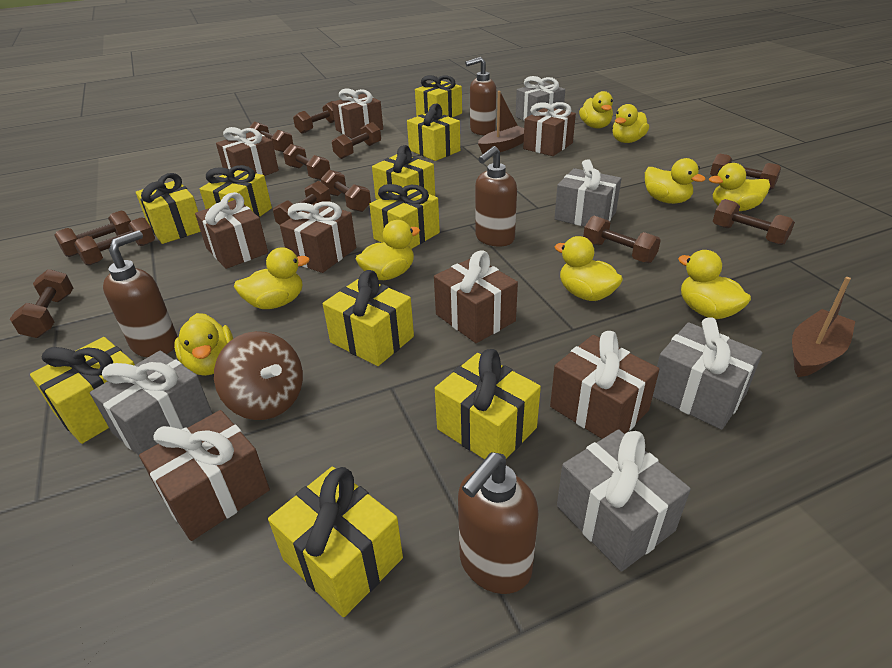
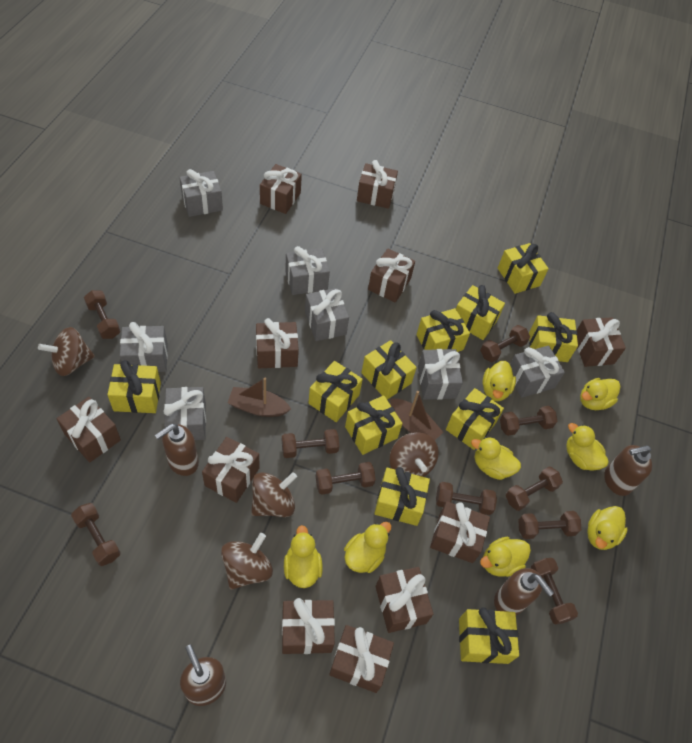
brown dumbbell: [10,269,73,338] [55,210,131,257] [74,217,155,266] [248,122,293,152] [273,181,331,225] [283,144,330,180] [293,101,335,134] [321,170,371,212] [332,122,381,159] [583,216,661,263] [710,154,781,190] [713,199,795,245] = 12 -> [71,503,121,566] [84,290,120,339] [282,429,339,458] [316,462,376,494] [436,482,497,515] [480,325,530,362] [500,406,557,436] [506,466,563,511] [519,511,581,539] [531,558,578,625] = 10
brown gift: [139,410,270,541] [195,192,268,269] [216,127,279,176] [280,201,356,273] [332,88,383,138] [434,250,518,343] [523,102,576,156] [550,331,660,439] = 8 -> [57,397,121,463] [202,437,260,503] [256,318,299,368] [260,164,302,214] [282,598,335,654] [329,625,394,693] [357,160,398,209] [368,248,415,303] [375,567,433,633] [430,501,490,563] [576,317,626,367] = 11
brown spinning top: [214,331,303,420] = 1 -> [38,327,95,376] [221,533,273,590] [251,472,297,517] [390,432,439,477] = 4
grey gift: [90,351,212,455] [515,76,565,121] [554,159,621,227] [557,429,691,572] [653,317,762,430] = 5 -> [120,322,168,372] [163,387,206,440] [179,169,223,217] [285,246,330,295] [305,288,349,341] [418,349,463,400] [510,346,565,397] = 7
yellow duck: [174,313,233,376] [234,247,310,309] [356,220,420,280] [555,236,623,301] [579,91,613,128] [612,104,649,143] [645,158,706,204] [678,250,751,319] [709,163,770,211] = 9 -> [284,525,323,588] [344,522,391,573] [471,437,521,480] [480,537,531,577] [482,361,516,401] [566,423,609,471] [580,378,620,410] [587,506,628,550] = 8
yellow gift: [30,337,135,444] [136,173,201,244] [200,165,272,217] [268,467,403,617] [323,270,414,366] [369,184,440,249] [372,145,435,200] [407,104,460,161] [415,75,462,118] [435,349,541,459] = 10 -> [107,360,161,413] [308,361,363,422] [345,395,403,455] [361,340,417,400] [374,467,430,526] [416,308,470,352] [446,388,504,450] [456,285,505,340] [459,607,519,664] [498,243,549,294] [529,312,578,362] = 11

